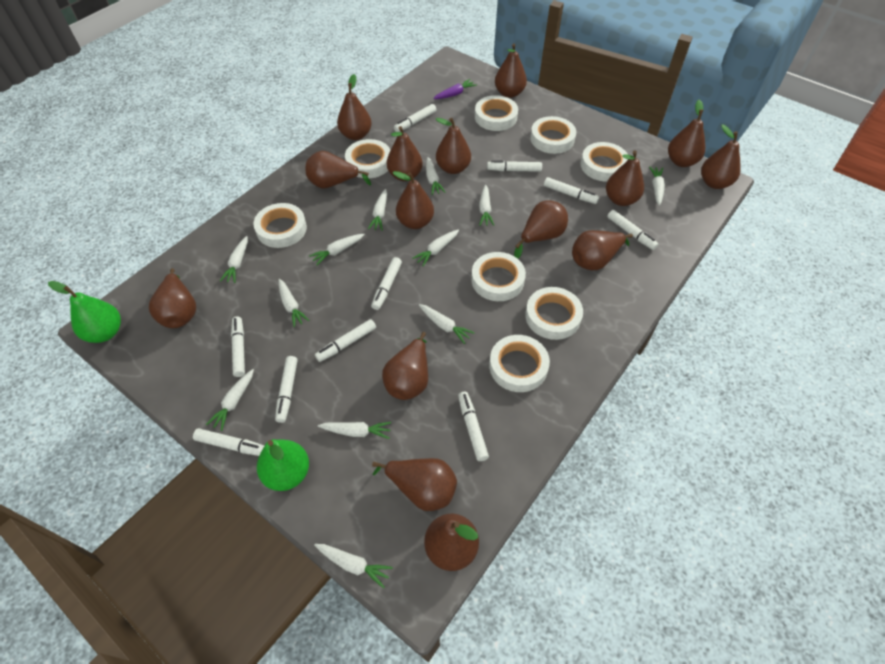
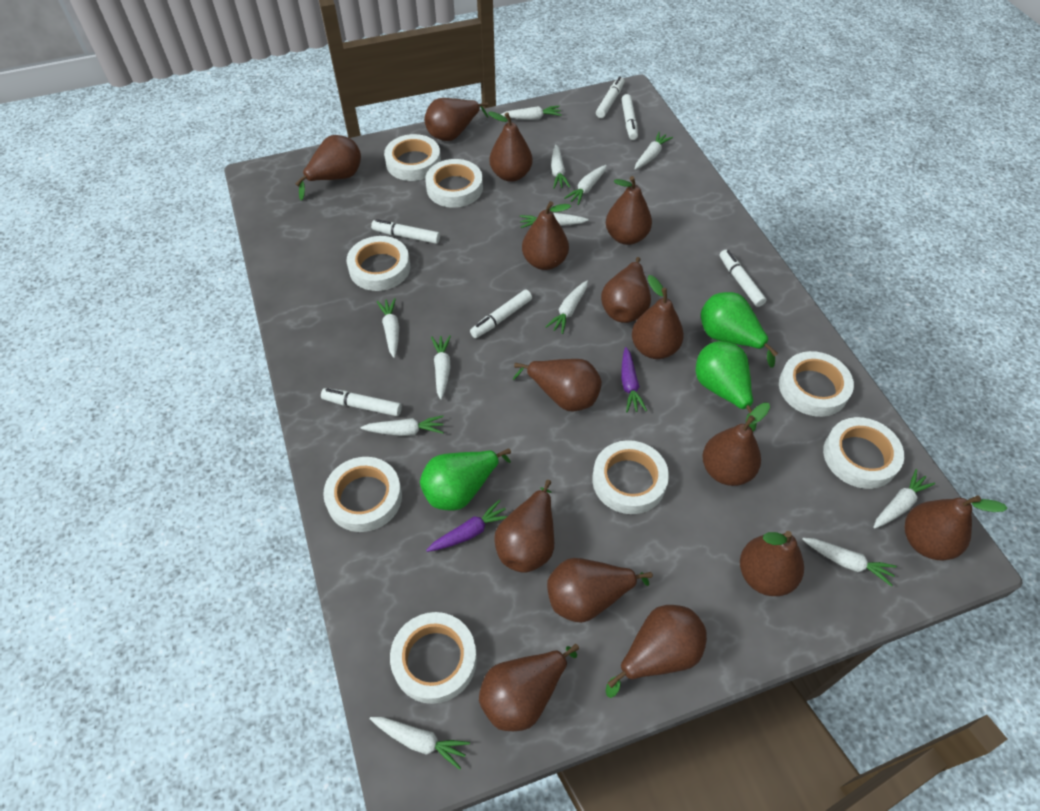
green pear: [48,281,121,343] [257,439,309,491] = 2 -> [420,449,511,511] [696,341,757,432] [701,292,778,368] = 3
purple carrot: [433,79,477,99] = 1 -> [426,500,507,552] [621,347,647,413] = 2
white marker: [193,428,264,456] [231,316,245,377] [275,356,298,423] [315,319,376,362] [371,257,402,310] [394,104,437,132] [458,392,489,461] [487,160,542,172] [544,177,599,204] [607,210,658,250] = 10 -> [321,388,402,416] [371,219,440,244] [470,290,532,338] [596,76,625,118] [621,94,638,140] [720,250,767,307] = 6

